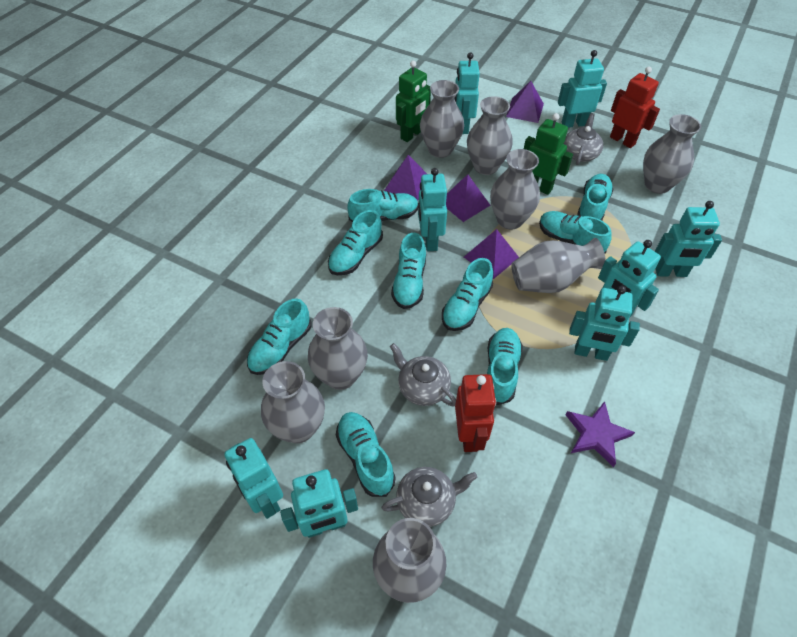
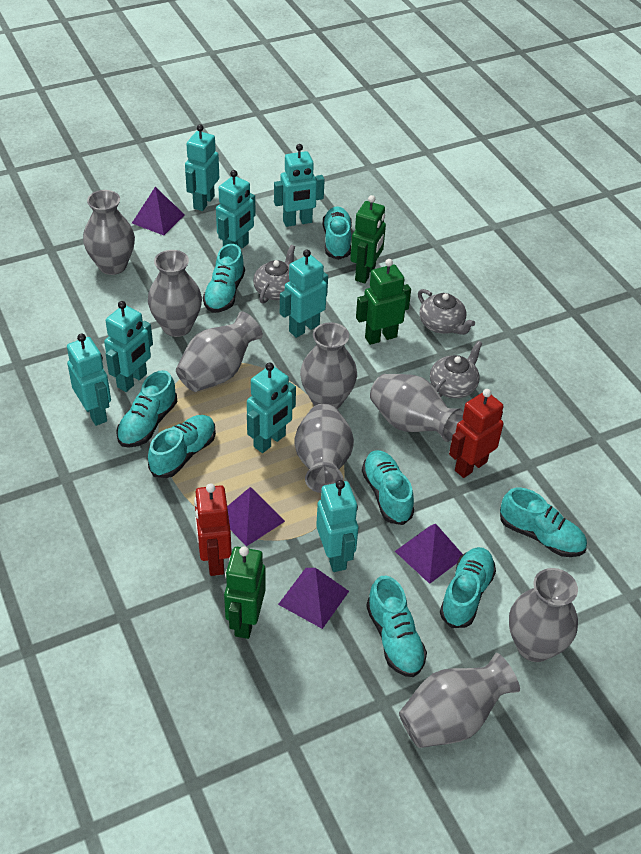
green robot: [396,61,431,142] [524,113,573,195] = 2 -> [224,547,266,639] [350,195,386,283] [356,259,411,345] = 3
purple star: [566,401,635,467] = 1 -> none = 0
turquoise shoe: [247,299,312,375] [328,210,383,275] [336,412,396,497] [348,189,418,222] [391,233,426,309] [442,258,493,331] [487,328,523,405] [539,211,612,254] [577,174,613,220] = 9 -> [116,370,177,448] [148,415,216,478] [203,244,245,313] [323,206,352,260] [362,450,414,525] [366,576,427,677] [440,547,496,628] [500,488,587,557] = 8

